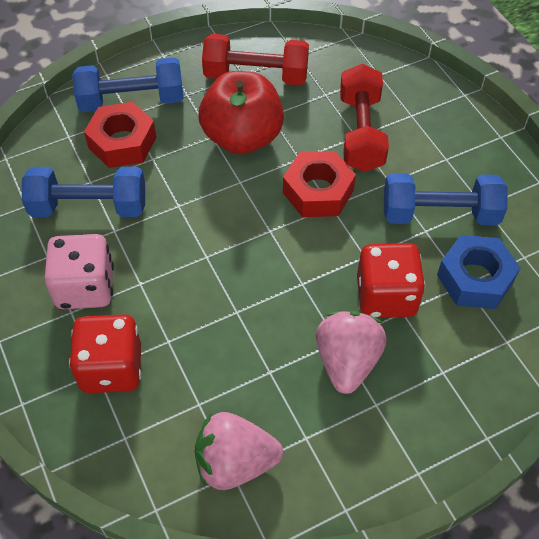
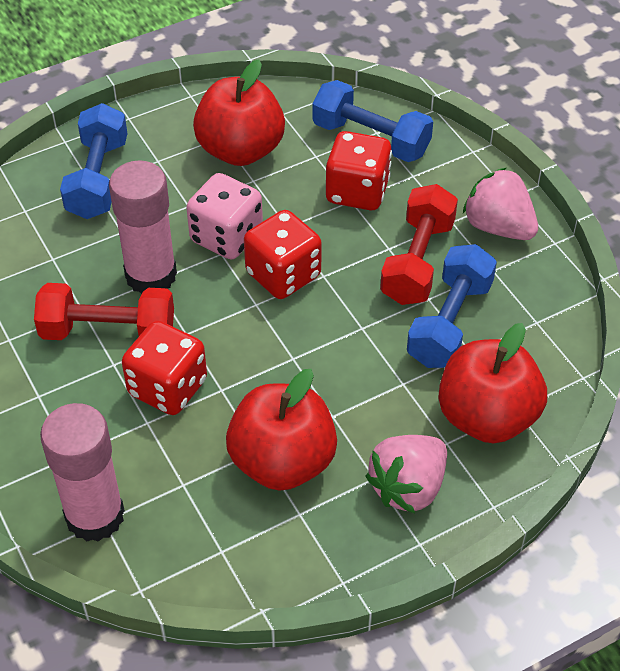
blue nut: [437,235,520,309] = 1 -> none = 0
pink glue stick: none = 0 -> [40,403,125,542] [109,161,177,294] = 2
red apple: [199,71,284,154] = 1 -> [193,59,285,166] [226,369,337,491] [439,323,547,443] = 3
red dice: [69,314,141,393] [357,243,425,318] = 2 -> [122,321,207,415] [244,210,322,299] [326,131,392,210] = 3
red nut: [84,102,156,168] [283,151,356,217] = 2 -> none = 0

